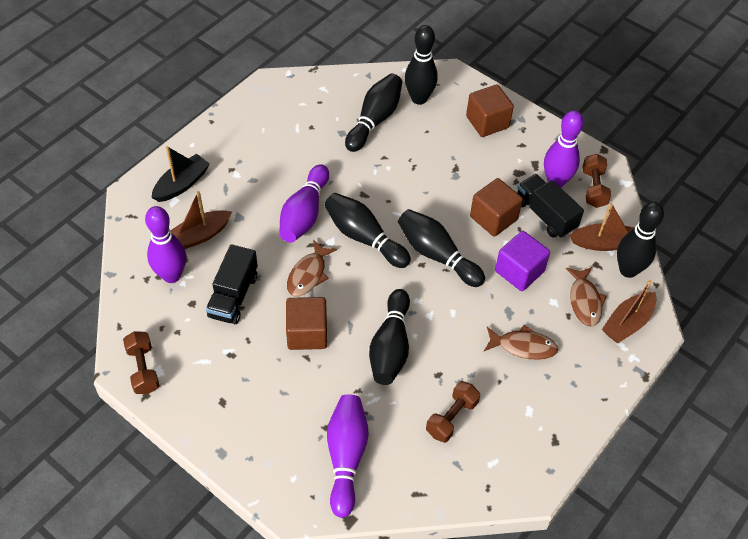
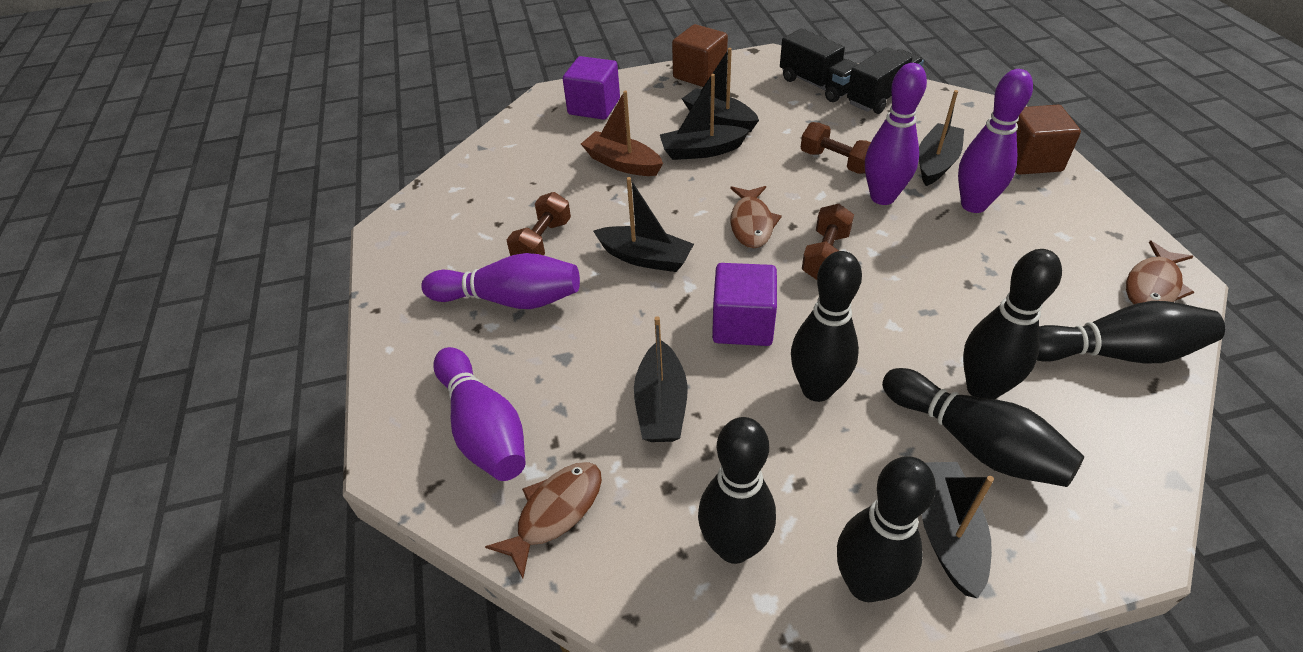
black boat: [151,146,210,202] = 1 -> [593,177,694,272] [634,316,688,442] [660,74,750,160] [682,48,759,132] [919,90,964,186] [922,462,994,598] = 6
brown boat: [171,191,232,249] [569,203,635,251] [602,280,656,343] = 3 -> [581,91,663,176] = 1
brown cube: [286,297,327,350] [466,84,514,137] [470,178,523,237] = 3 -> [672,24,728,87] [1015,105,1081,175] = 2
purple cube: [495,231,550,291] = 1 -> [563,56,620,120] [712,263,777,346] = 2

